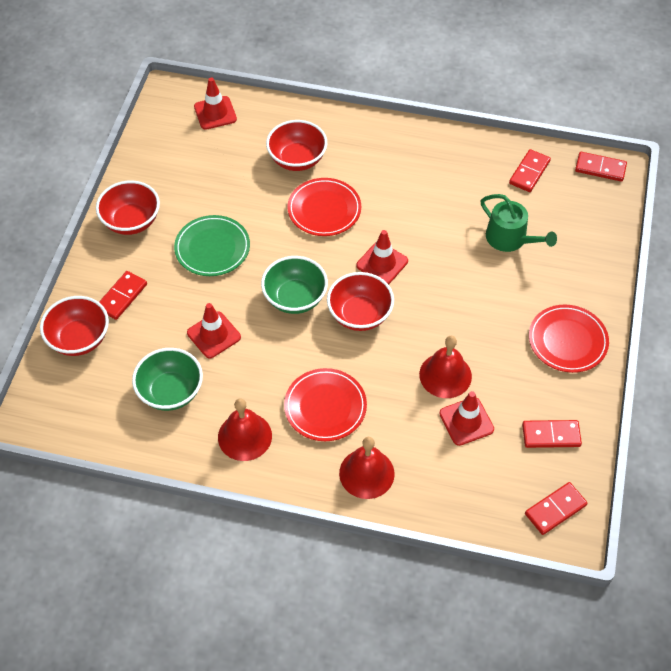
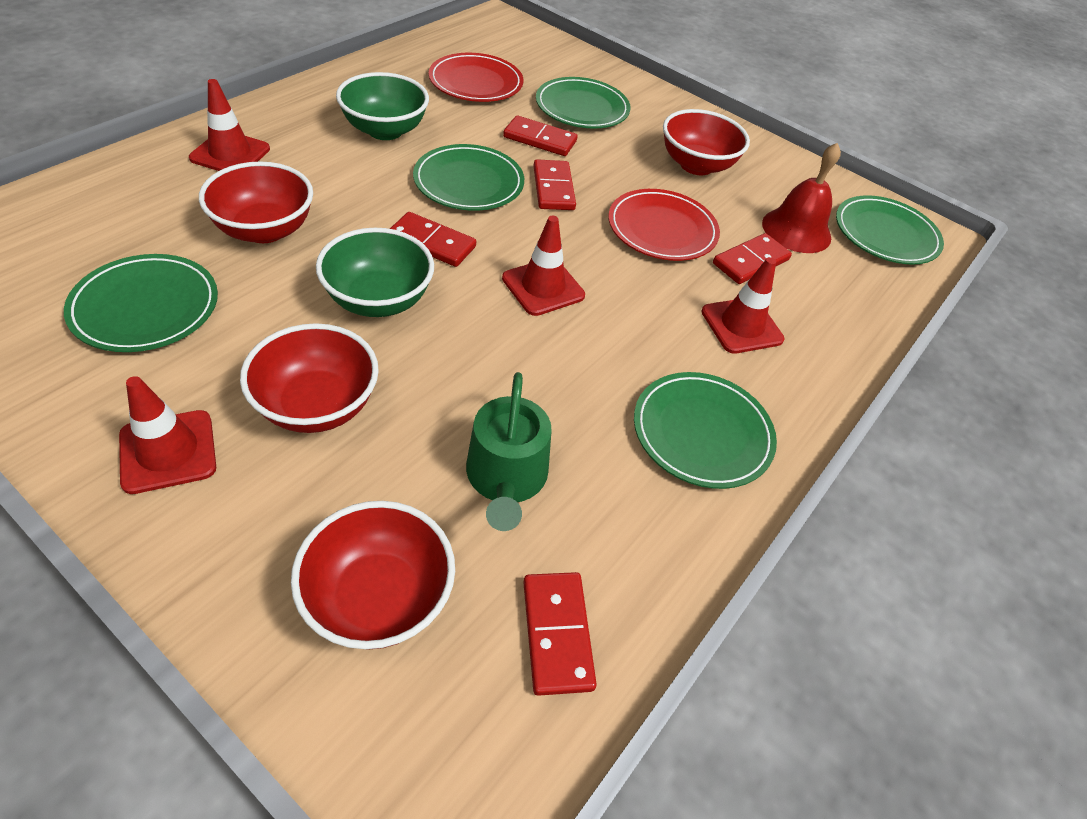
green plate: [174,215,250,276] = 1 -> [64,254,218,352] [413,144,524,211] [536,77,630,129] [634,372,777,489] [836,195,944,265] = 5
red bell: [218,398,272,461] [339,437,395,499] [419,336,472,398] = 3 -> [762,143,841,253] = 1
red plate: [284,368,367,441] [287,178,361,236] [529,305,609,373] = 3 -> [429,53,524,102] [608,189,720,261] = 2

